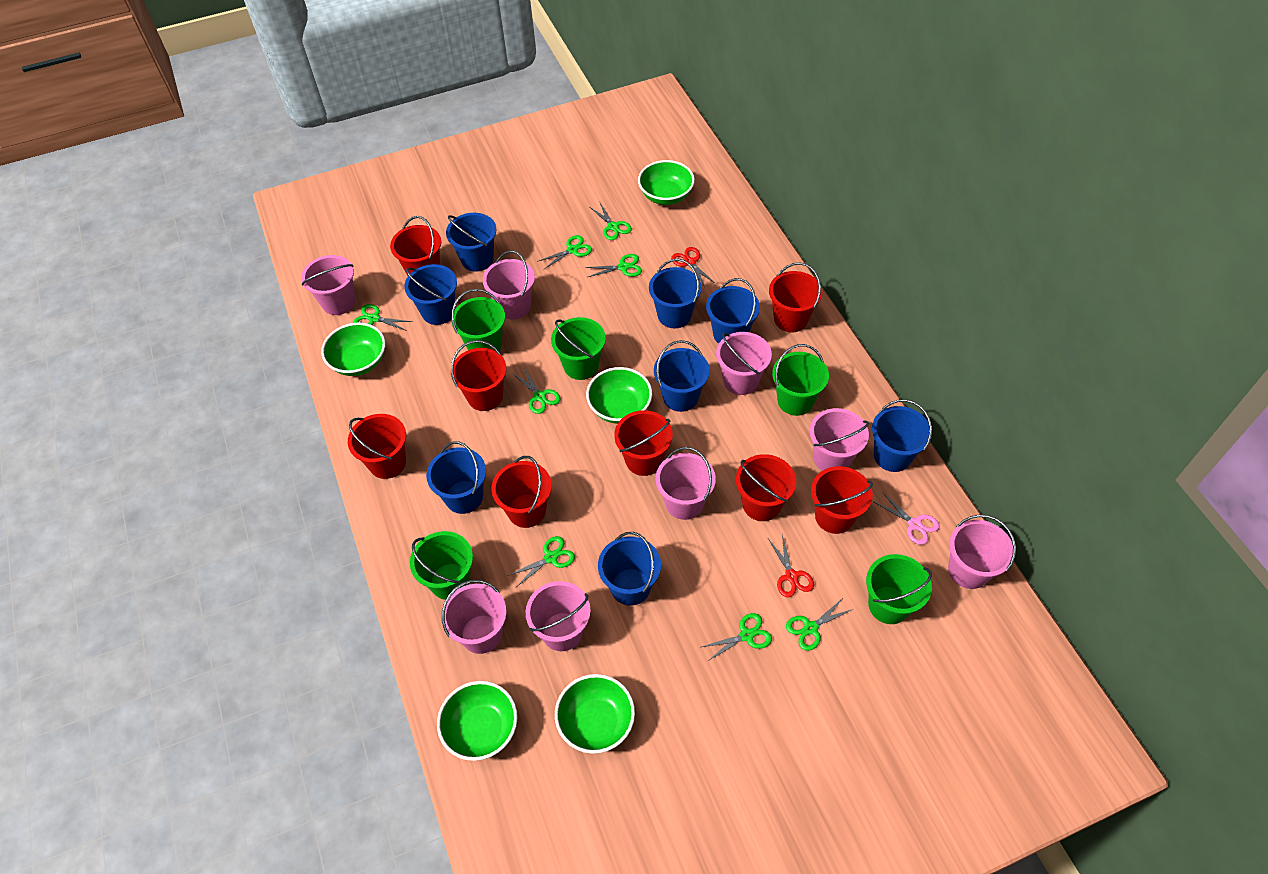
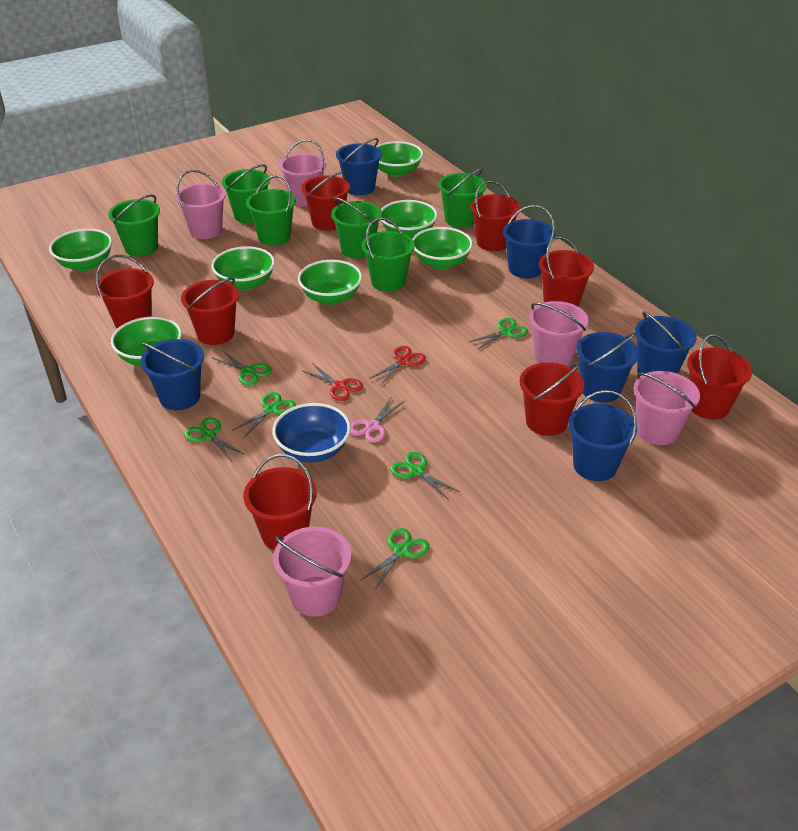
blue bowl: none = 0 -> [272,403,351,463] = 1
blue bucket: [404,264,457,325] [426,441,486,514] [446,213,496,272] [598,532,661,606] [649,259,702,328] [654,340,710,412] [706,278,760,344] [872,399,932,472] = 8 -> [141,339,204,410] [336,138,382,195] [503,205,555,278] [568,390,637,481] [576,332,639,403] [635,311,697,376] = 6
green bowl: [321,323,385,376] [437,681,518,761] [555,674,635,754] [586,367,652,424] [638,160,695,205] = 5 -> [49,229,112,271] [111,316,182,366] [211,246,275,290] [298,260,362,305] [376,141,423,177] [381,200,438,239] [413,227,473,269] = 7
green bucket: [410,531,473,600] [451,289,505,351] [551,317,606,380] [772,344,829,416] [866,554,932,624] = 5 -> [108,194,160,257] [222,164,270,224] [246,175,296,246] [331,197,382,258] [362,218,415,292] [438,168,487,228] = 6
green scissors: [354,304,412,331] [508,536,575,587] [512,366,560,414] [539,235,592,269] [585,254,642,277] [590,203,632,240] [702,613,772,661] [786,597,853,651] = 8 -> [184,418,246,461] [213,350,272,386] [232,392,296,437] [361,528,429,589] [390,452,460,500] [469,318,528,350] = 6
pink bucket: [301,255,355,315] [441,580,507,654] [483,250,535,319] [526,581,591,651] [656,447,716,520] [716,332,772,395] [810,408,869,471] [948,515,1016,589] = 8 -> [176,170,226,239] [273,527,351,617] [279,139,326,207] [529,301,589,366] [633,371,700,445] = 5

